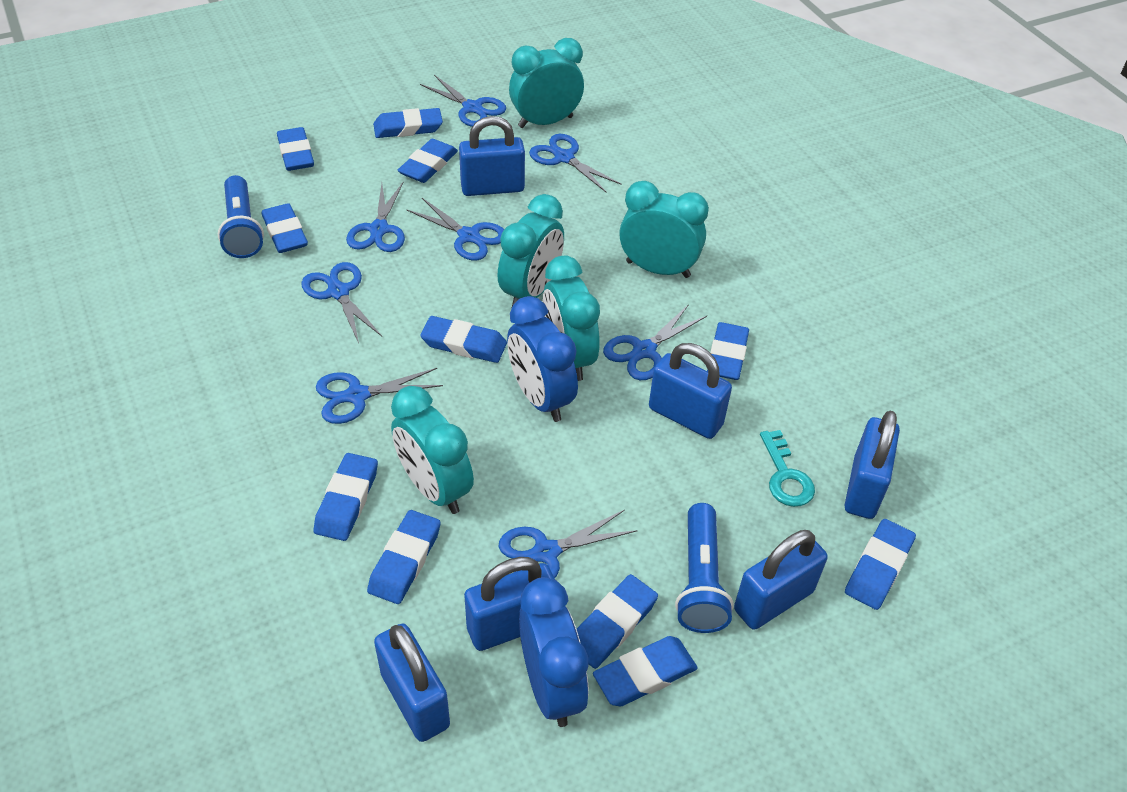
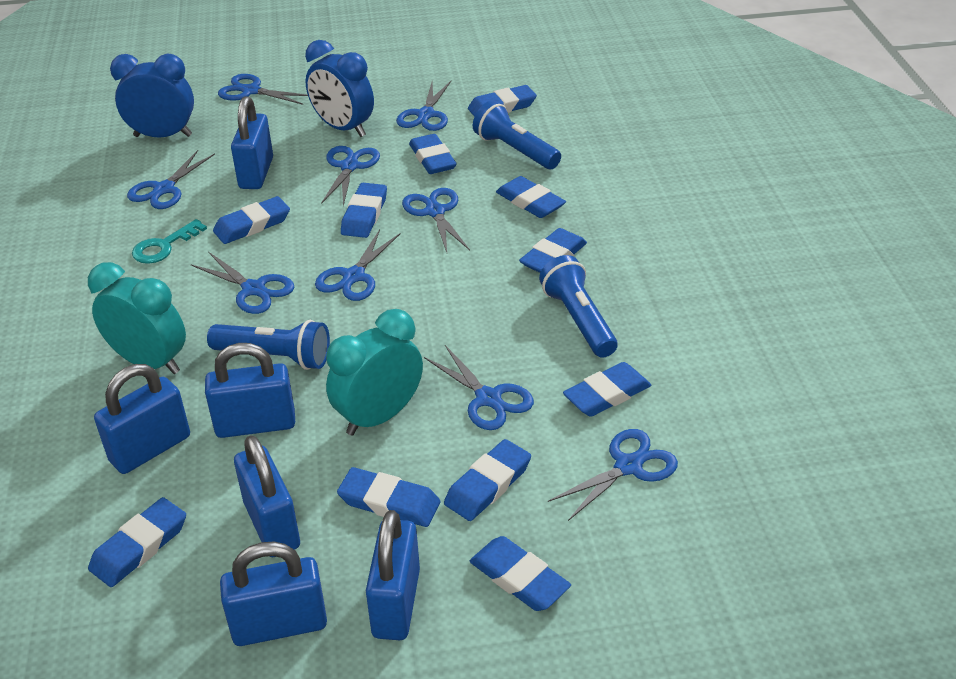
blue flashlight: [218,175,264,258] [675,503,734,633] = 2 -> [207,320,330,370] [473,101,561,169] [539,255,618,358] = 3
blue scissors: [301,262,382,343] [316,368,443,424] [346,182,405,252] [406,198,504,260] [420,75,506,127] [499,510,638,578] [529,134,621,193] [603,304,707,380] = 8 -> [127,150,215,209] [191,252,294,314] [218,74,308,105] [315,229,401,301] [321,146,380,206] [396,81,451,131] [402,188,470,252] [424,345,534,430] [548,429,678,521] = 9
turquoise clock: [391,386,474,514] [497,194,564,309] [509,38,584,128] [542,256,600,381] [619,181,709,278] = 5 -> [88,262,186,374] [326,309,423,436] = 2

